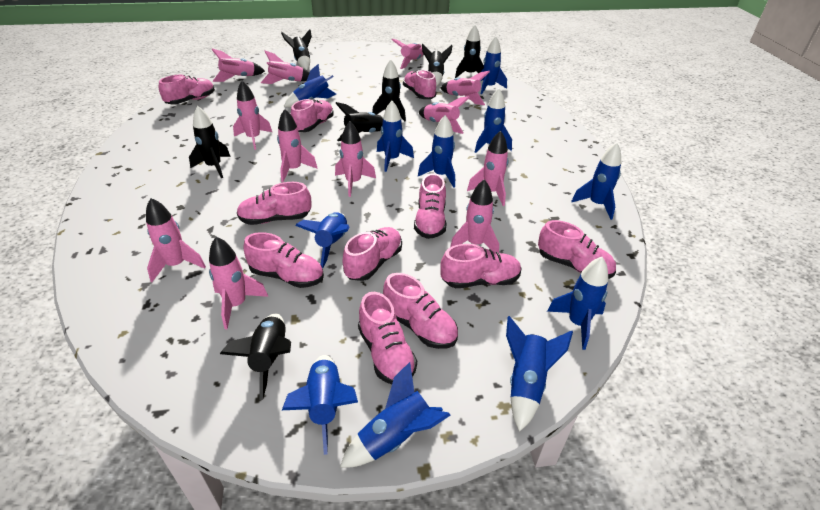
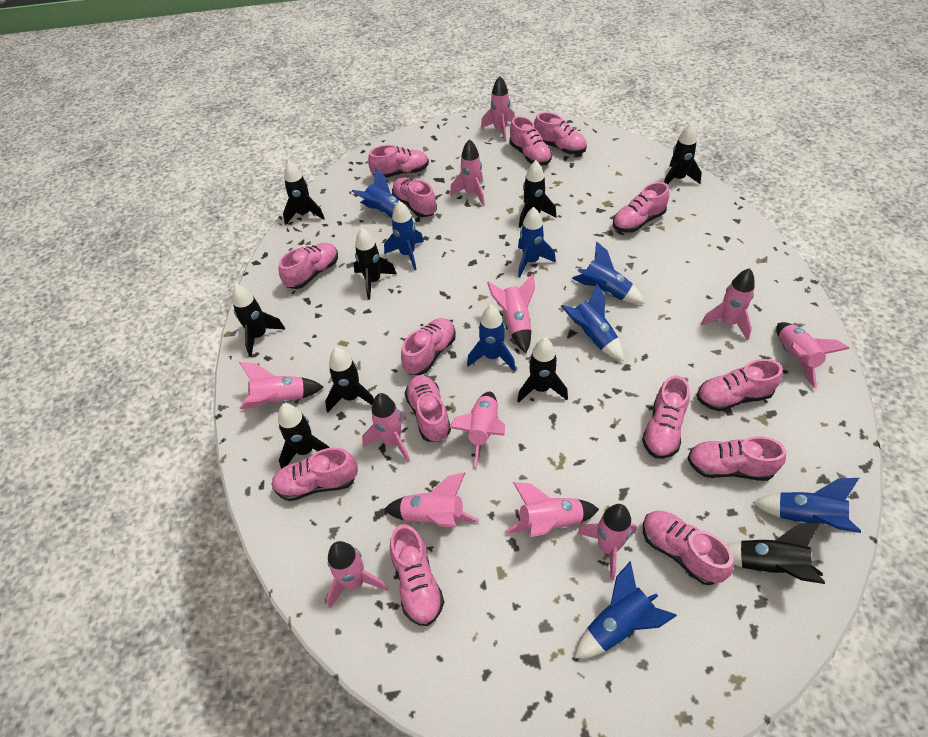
black rocket: [189,106,231,178] [220,314,291,400] [281,29,312,70] [335,102,383,141] [372,59,406,121] [422,44,452,87] [455,25,484,78] = 7 -> [232,284,285,356] [278,403,329,469] [283,161,325,225] [325,348,374,412] [354,228,397,300] [517,338,568,403] [519,160,557,228] [664,123,702,185] [727,522,825,584] = 9
blue rocket: [282,355,358,455] [284,64,336,107] [295,212,349,269] [340,362,450,467] [377,101,414,172] [418,115,455,188] [475,88,512,153] [481,36,507,94] [506,316,573,432] [547,257,608,350] [571,143,621,220] = 11 -> [352,169,416,223] [384,201,424,270] [467,305,515,370] [518,207,556,277] [561,284,624,361] [572,241,644,304] [575,562,677,658] [752,478,861,533] = 8
pink shoe: [159,74,215,105] [237,182,312,225] [243,232,324,288] [291,99,334,132] [342,227,402,281] [358,292,417,384] [383,273,458,349] [403,69,436,99] [414,173,447,239] [440,244,521,288] [538,220,616,279] = 11 -> [272,447,358,501] [279,243,338,289] [368,145,429,178] [390,524,444,626] [392,177,437,217] [401,318,456,375] [405,375,451,442] [510,116,552,166] [534,112,587,154] [613,182,670,233] [642,375,690,459] [643,511,734,585] [687,436,786,481] [697,359,783,411] = 14

